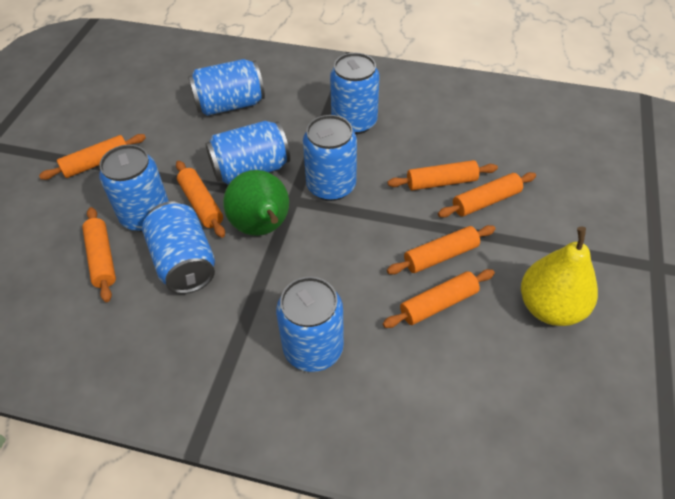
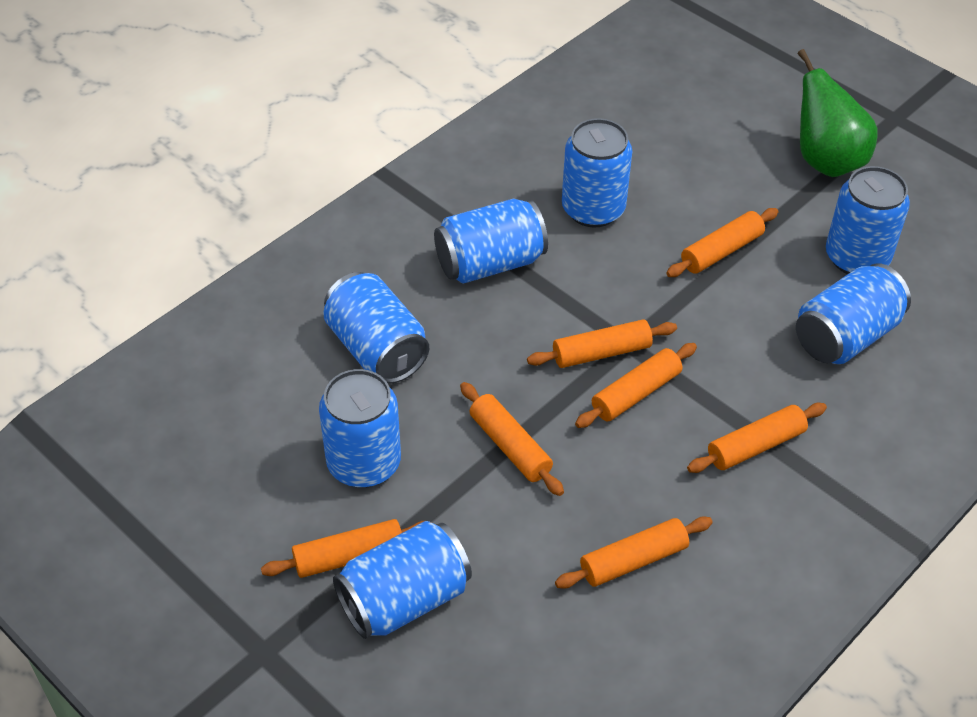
yellow pear: [521,227,598,326] = 1 -> none = 0

